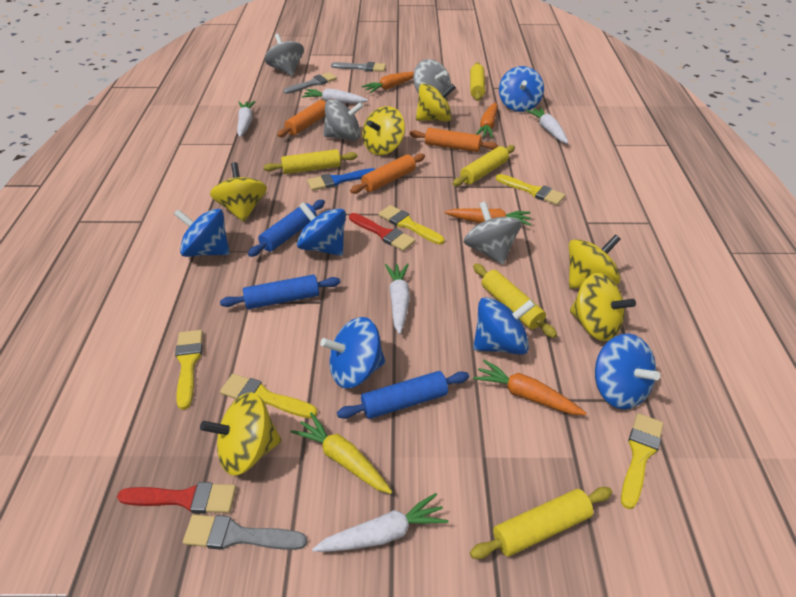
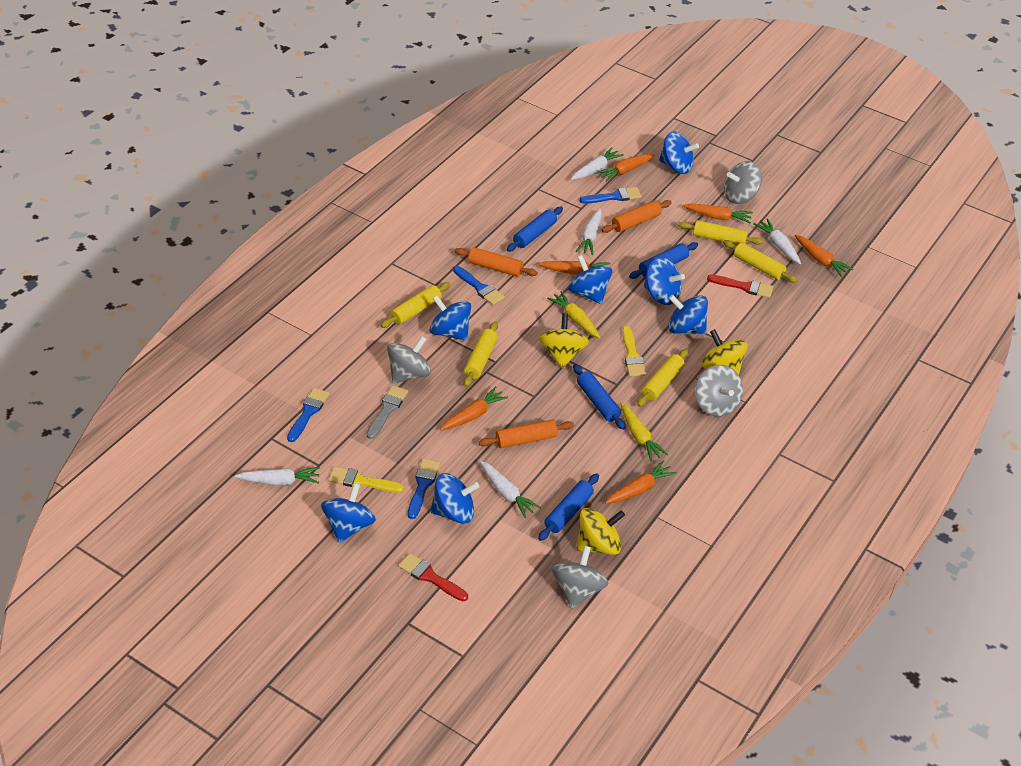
blue brush: [307,168,375,191] = 1 -> [287,388,329,442] [408,459,440,519] [453,266,505,305] [580,187,641,204] = 4
blue rolling pin: [220,275,340,309] [248,200,325,257] [337,371,469,419] = 3 -> [507,207,563,252] [538,473,599,541] [573,364,626,430] [629,242,698,279] = 4
blue spinning top: [174,209,230,257] [297,202,346,256] [320,317,385,388] [473,297,535,355] [499,66,544,112] [595,334,660,409] = 6 -> [321,483,376,543] [429,295,471,341] [430,473,480,524] [568,255,612,304] [644,257,685,305] [659,131,699,174] [668,294,708,334] = 7
grey brush: [183,514,307,550] [283,72,337,94] [331,62,386,72] = 3 -> [367,385,408,439] = 1
orange carrot: [362,72,414,93] [444,208,531,226] [473,360,587,415] [476,102,498,139] = 4 -> [440,386,508,430] [538,261,611,275] [596,154,655,182] [605,460,677,504] [683,203,753,223] [794,235,853,277] = 6
yellow brush: [175,330,203,410] [220,374,318,418] [378,205,445,245] [496,174,565,205] [621,413,664,509] = 5 -> [328,466,404,492] [622,326,646,376] = 2
yellow carrot: [290,412,392,494] = 1 -> [547,291,601,339] [620,402,668,461] = 2
yellow spinning top: [200,392,281,476] [210,162,267,222] [362,106,405,155] [416,83,456,122] [569,234,621,289] [570,273,636,341] = 6 -> [538,313,589,368] [577,508,625,555] [701,329,748,375] = 3

